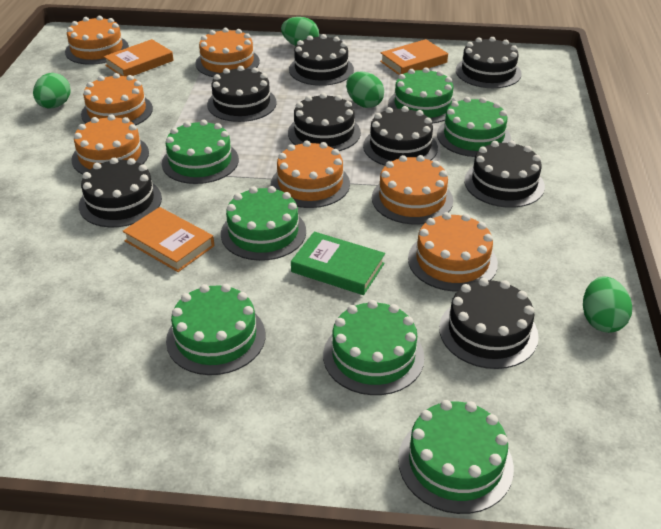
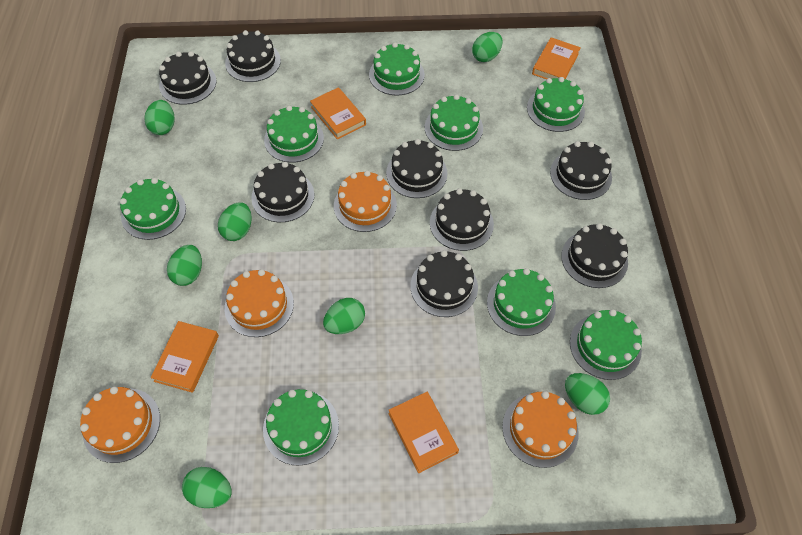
green book: [291,232,385,295] = 1 -> none = 0
green cake: [162,120,239,184] [166,284,265,375] [221,186,306,261] [323,300,424,395] [388,67,456,124] [398,400,514,514] [437,97,511,157] = 7 -> [120,178,186,240] [263,389,339,466] [264,106,324,163] [369,42,425,96] [425,94,483,151] [487,268,556,336] [527,77,585,132] [570,309,642,380] = 8
green egg: [33,73,71,108] [281,17,319,46] [346,71,384,108] [583,276,632,333] = 4 -> [144,100,174,135] [167,245,202,286] [182,467,232,508] [218,202,252,241] [323,298,365,334] [472,32,503,62] [565,373,610,415] = 7
orange book: [104,39,174,76] [123,207,214,272] [380,39,448,75] = 3 -> [151,321,219,393] [310,87,366,140] [388,392,459,473] [532,37,581,80] = 4
orange cake: [65,16,129,65] [71,114,149,174] [81,73,153,125] [195,28,260,77] [271,140,350,208] [372,155,453,224] [408,212,498,292] = 7 -> [80,386,160,463] [225,269,294,337] [334,171,397,232] [502,391,579,468] = 4

